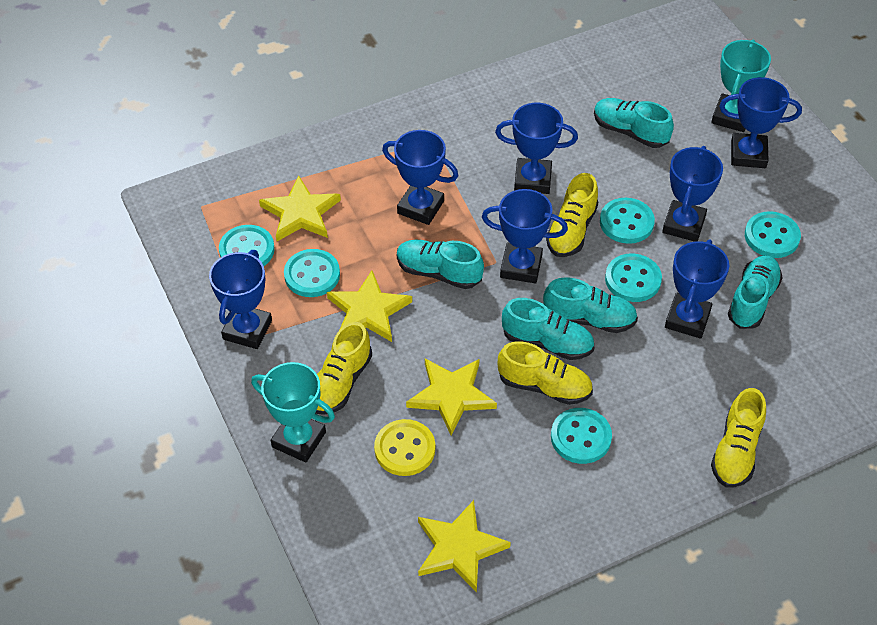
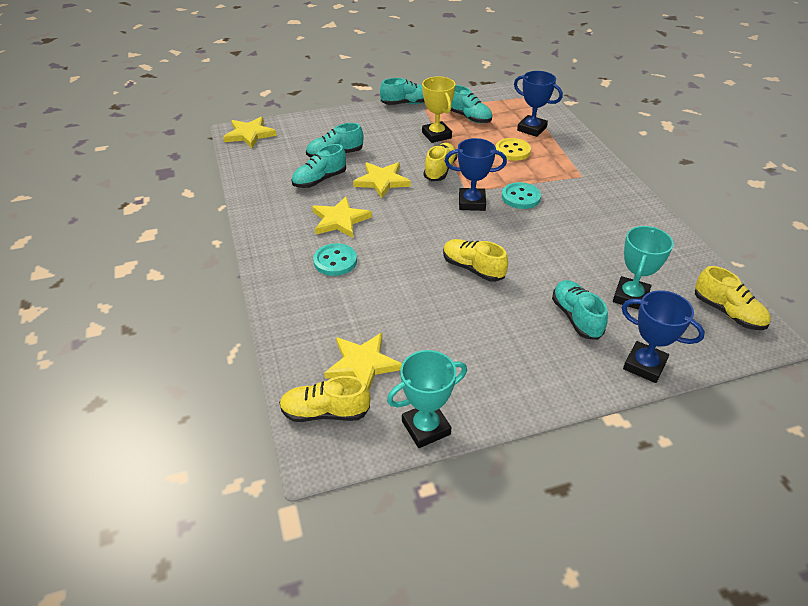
blue trophy: [209,250,272,349] [382,130,458,225] [482,189,568,283] [495,103,578,194] [662,146,723,242] [665,239,729,339] [719,77,802,168] = 7 -> [445,138,507,211] [514,71,563,137] [622,290,705,383] = 3
turquoise button: [219,225,275,266] [284,249,340,297] [551,408,612,464] [600,198,655,244] [605,253,662,302] [745,211,801,258] = 6 -> [313,243,357,276] [502,182,541,209] = 2
yellow trophy: none = 0 -> [422,76,455,143] = 1

